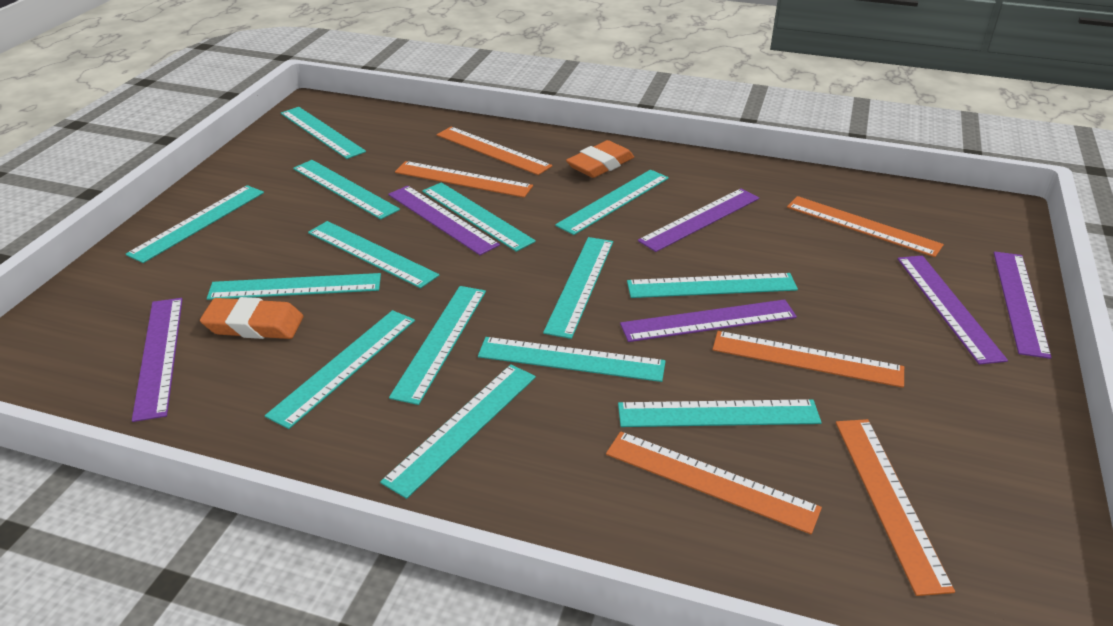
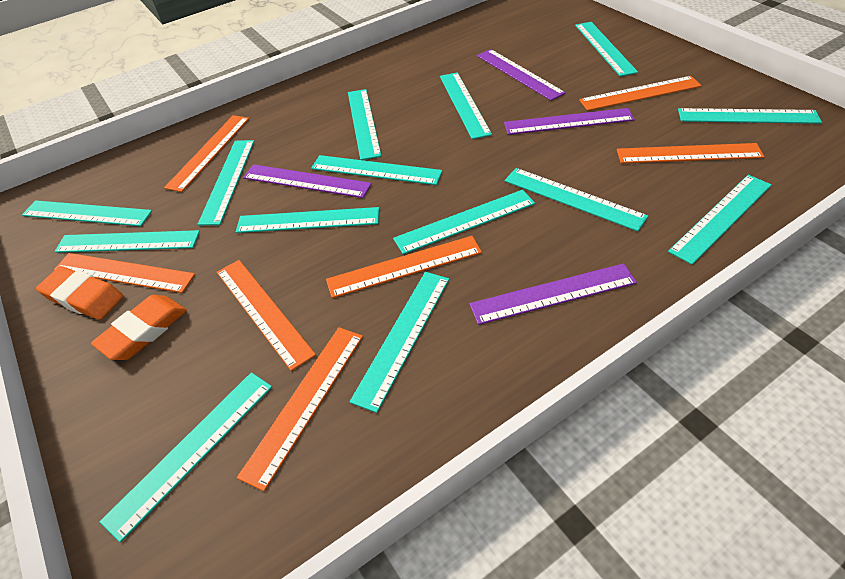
orange ruler: [395,161,533,198] [437,127,552,175] [606,431,822,534] [713,331,904,388] [787,196,944,257] [836,419,955,596] = 6 -> [54,253,195,293] [164,115,249,192] [217,260,316,371] [237,327,363,491] [326,236,482,298] [579,76,702,111] [617,143,764,163] = 7
purple ruler: [132,298,183,422] [388,186,500,255] [620,299,797,342] [638,188,759,252] [897,256,1008,365] [994,252,1052,359] = 6 -> [243,164,372,198] [469,263,637,325] [477,49,566,101] [504,108,635,135] = 4

